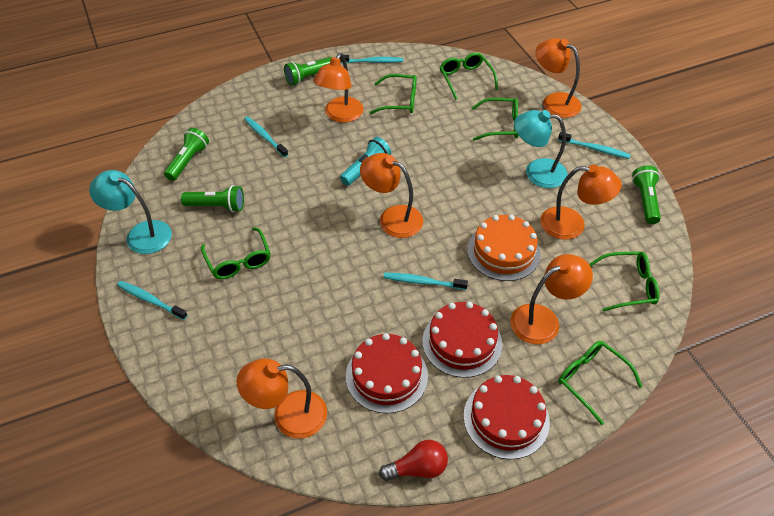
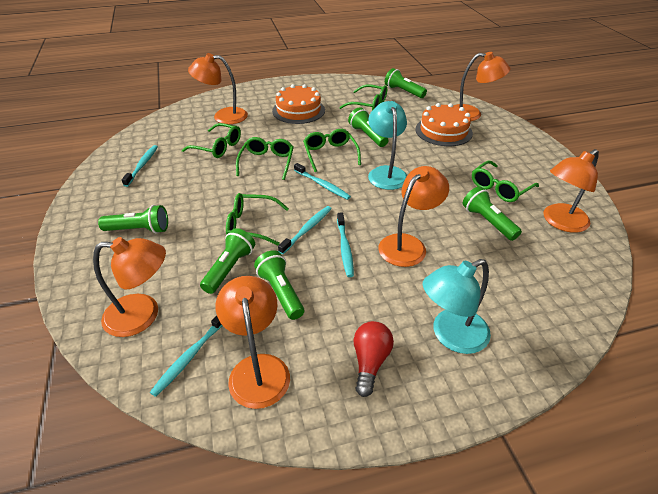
green flashlight: [164,128,209,181] [181,185,244,212] [284,57,332,86] [632,165,661,224] = 4 -> [98,205,168,234] [200,228,255,294] [254,250,304,320] [348,107,388,147] [385,68,427,98] [463,186,522,241] = 6
orange cake: [467,215,541,281] = 1 -> [272,84,325,124] [416,103,473,146] = 2
red cake: [346,333,428,414] [422,302,502,378] [464,375,550,459] = 3 -> none = 0
turquoise flashlight: [340,137,391,186] = 1 -> none = 0

